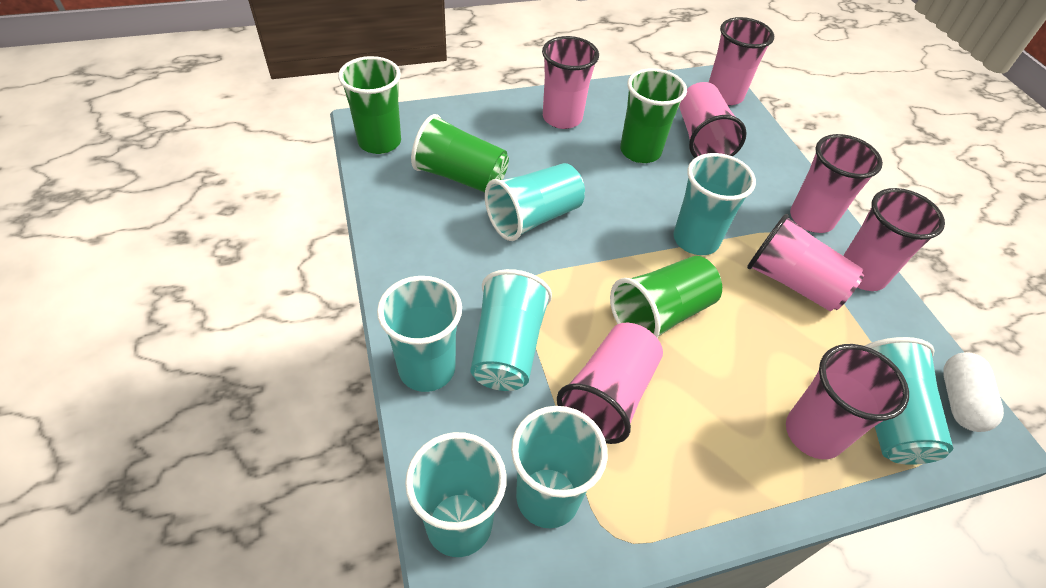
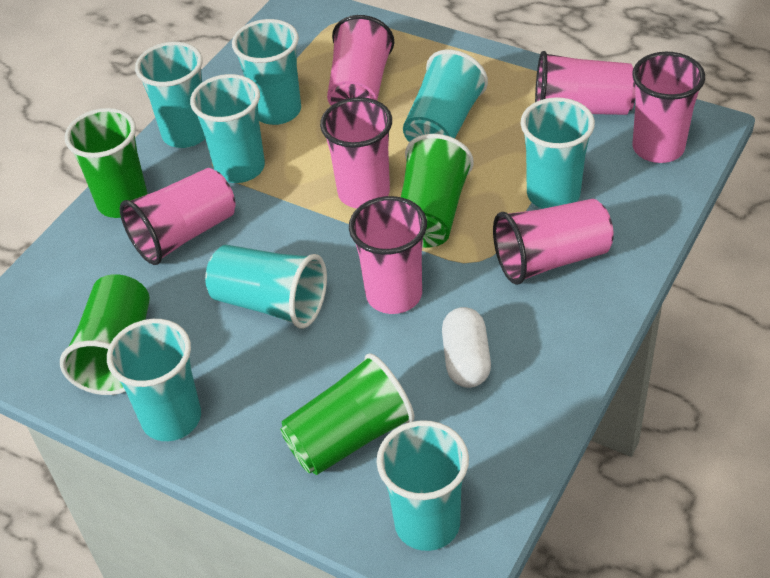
pink cup: [542,36,599,129] [557,323,663,444] [679,82,747,158] [709,17,774,106] [747,214,864,311] [786,344,909,459] [790,134,883,233] [843,188,945,291] = 8 -> [120,168,236,265] [320,97,392,208] [327,15,394,106] [349,196,427,314] [493,199,614,285] [535,51,635,115] [632,52,705,163] = 7
turquoise cup: [377,276,462,392] [405,432,507,557] [470,269,552,391] [485,163,585,241] [511,406,608,529] [674,153,756,255] [865,337,953,465] = 7 -> [107,319,201,441] [135,42,205,148] [190,74,265,183] [205,245,327,329] [232,19,301,125] [376,420,469,551] [403,49,488,142] [520,97,595,209] = 8

